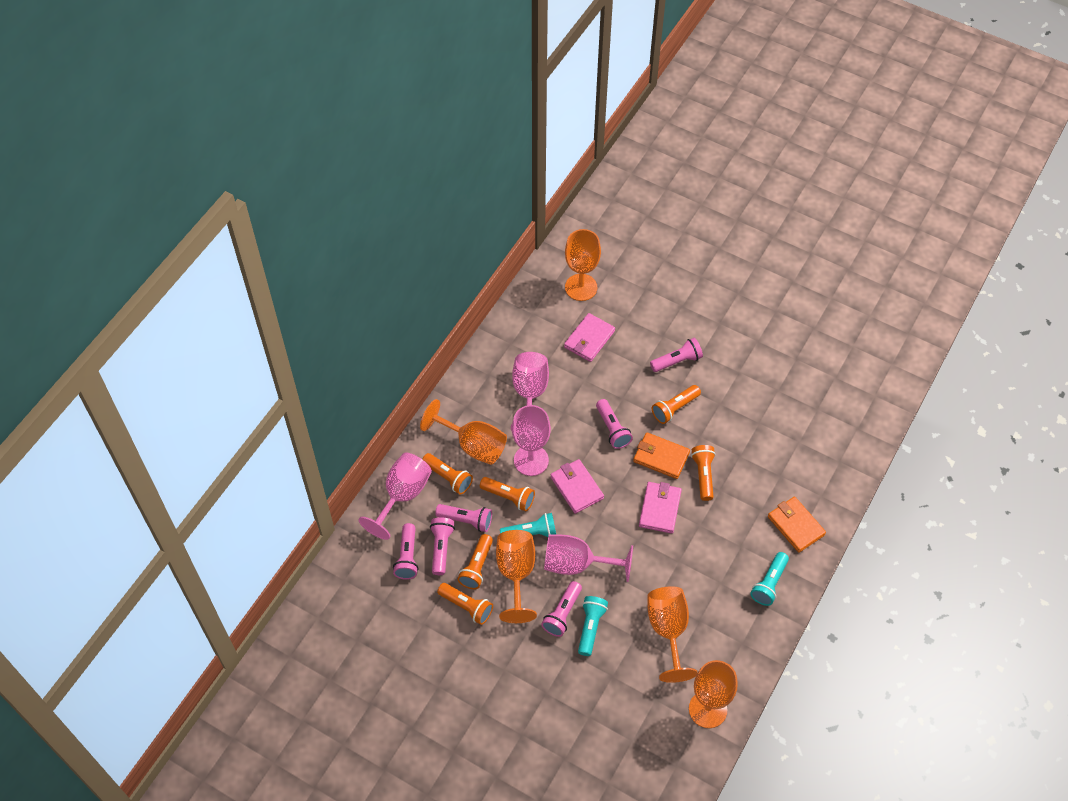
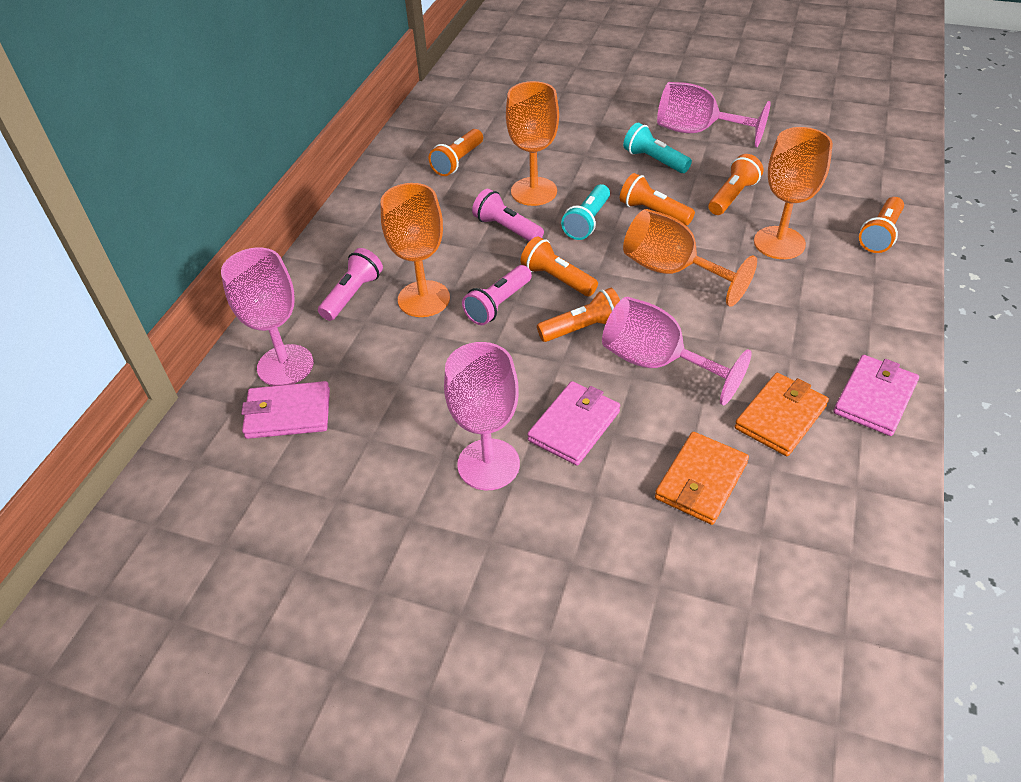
orange goblet: [420,399,507,465] [496,530,537,623] [565,229,601,301] [647,586,698,683] [689,660,738,728] = 5 -> [381,183,450,317] [506,81,559,206] [623,209,757,307] [754,127,833,259] = 4
pink flashlight: [393,523,418,580] [430,517,455,575] [435,504,492,532] [541,581,582,637] [596,399,633,449] [650,338,703,372] = 6 -> [318,248,383,321] [462,265,532,325] [472,189,544,241] = 3
turquoise flashlight: [500,513,556,537] [578,596,608,656] [750,552,789,606] = 3 -> [561,184,610,240] [623,123,692,173] = 2

